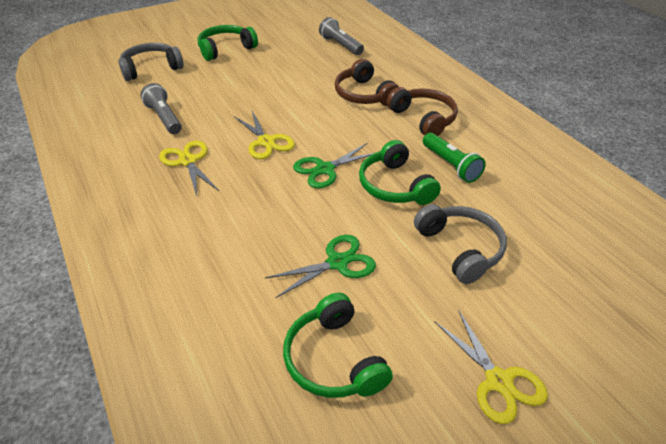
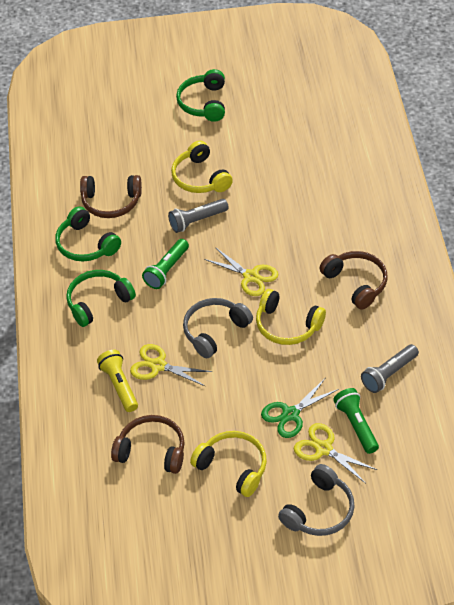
brown headphones: [335,59,399,106] [387,87,458,136] = 2 -> [80,175,142,218] [111,415,185,474] [320,251,388,309] = 3
green flashlight: [423,133,486,183] = 1 -> [142,239,189,289] [333,388,379,454] = 2
green scissors: [265,235,376,298] [293,143,374,188] = 2 -> [261,378,339,438] = 1
yellow flashlight: none = 0 -> [97,350,138,412] = 1
yellow headphones: none = 0 -> [171,141,233,193] [190,431,267,497] [256,289,326,345] = 3

